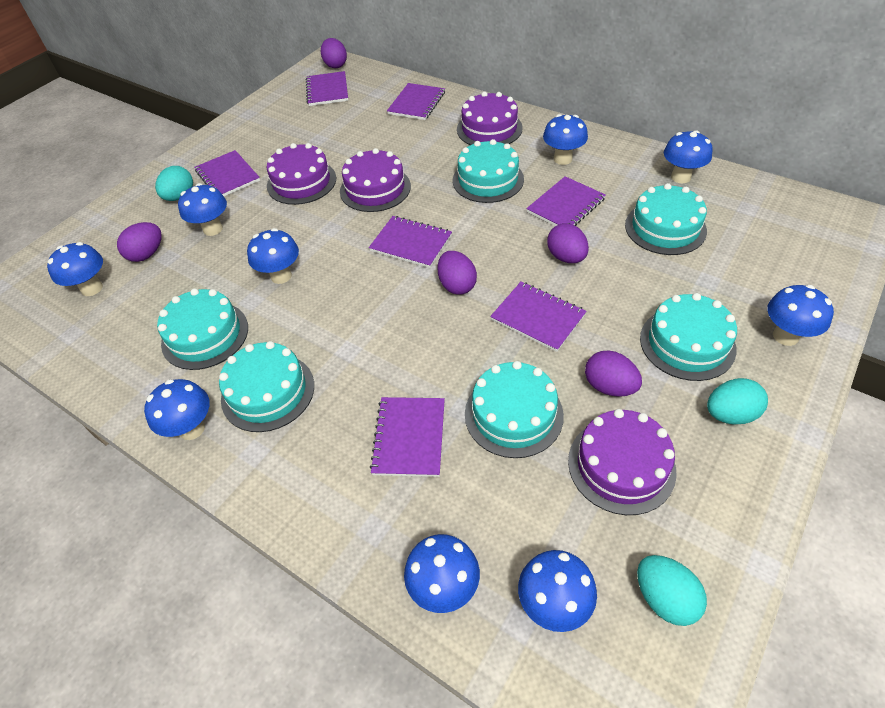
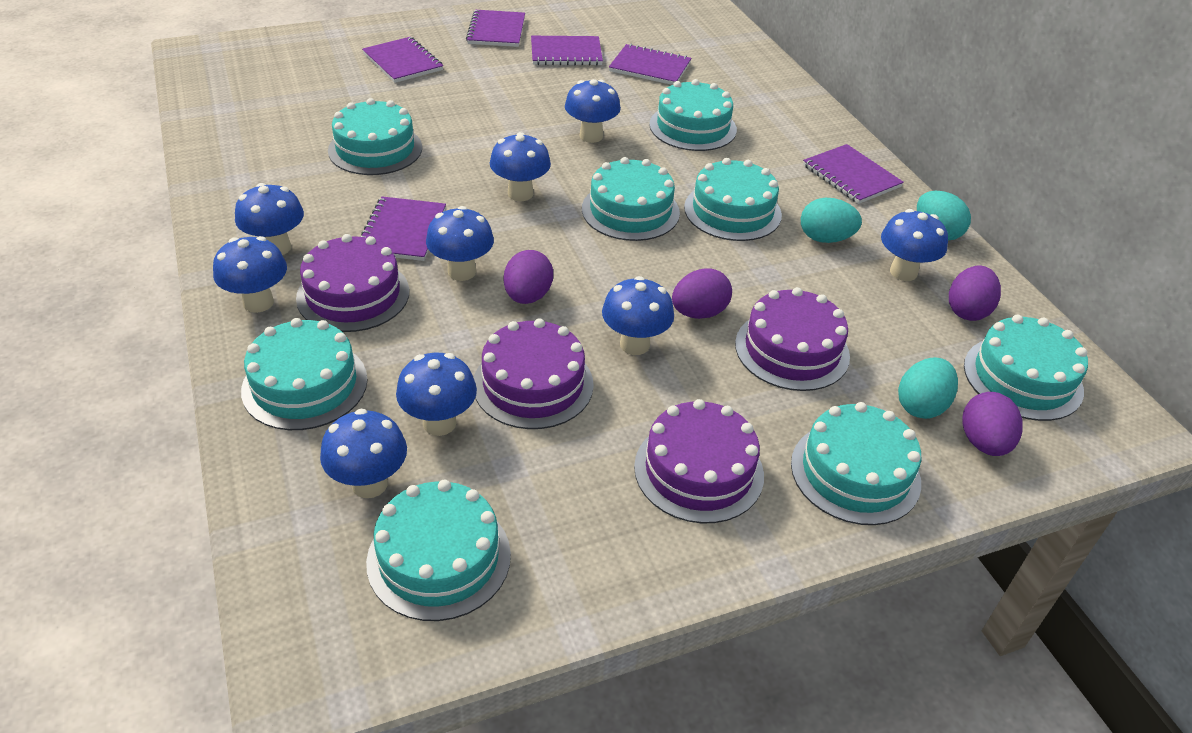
purple egg: [117,222,162,262] [321,38,347,68] [437,251,477,295] [547,223,589,263] [585,350,642,397] = 5 -> [504,250,553,304] [672,268,732,319] [949,266,1001,321] [962,392,1023,456] = 4
purple notebook: [194,150,260,196] [306,71,348,106] [369,216,452,268] [370,397,445,477] [387,83,445,120] [490,282,587,352] [526,176,606,226] = 7 -> [360,196,446,261] [362,37,443,83] [466,10,525,47] [531,36,603,66] [609,44,691,85] [803,144,904,204] = 6
turquoise cake: [157,289,248,370] [219,341,314,432] [453,139,524,203] [465,361,564,458] [625,183,707,255] [640,293,737,381] = 6 -> [241,318,367,430] [328,98,422,175] [366,480,511,621] [582,157,680,241] [649,79,737,151] [684,158,782,241] [791,402,921,525] [964,315,1088,421] = 8

